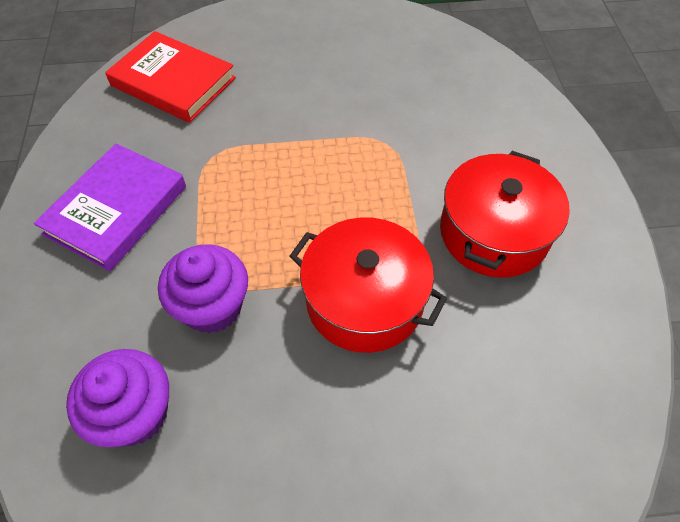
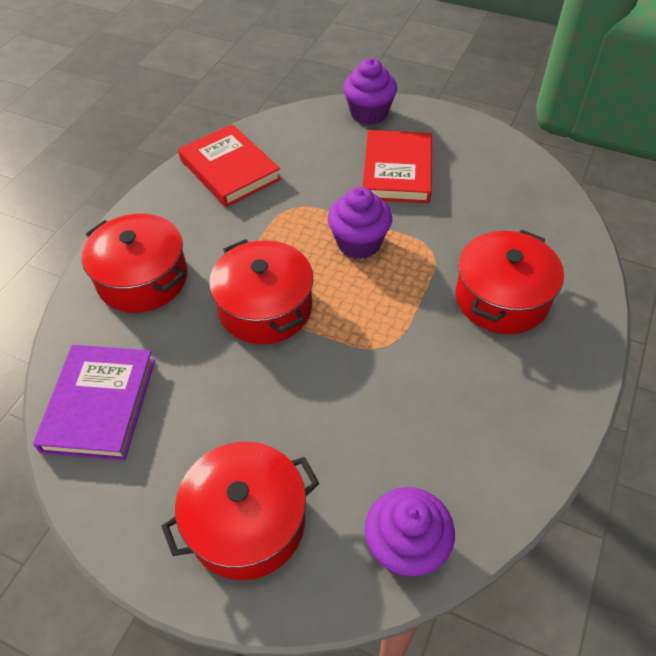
purple cupcake: [66,349,169,447] [158,244,248,333] = 2 -> [328,187,392,259] [343,58,397,125] [365,487,455,577] = 3
red book: [105,31,236,123] = 1 -> [178,124,281,207] [362,130,432,203] = 2
red pot: [290,217,447,353] [440,151,570,278] = 2 -> [81,214,187,313] [161,442,319,580] [209,239,313,344] [456,229,564,334] = 4

